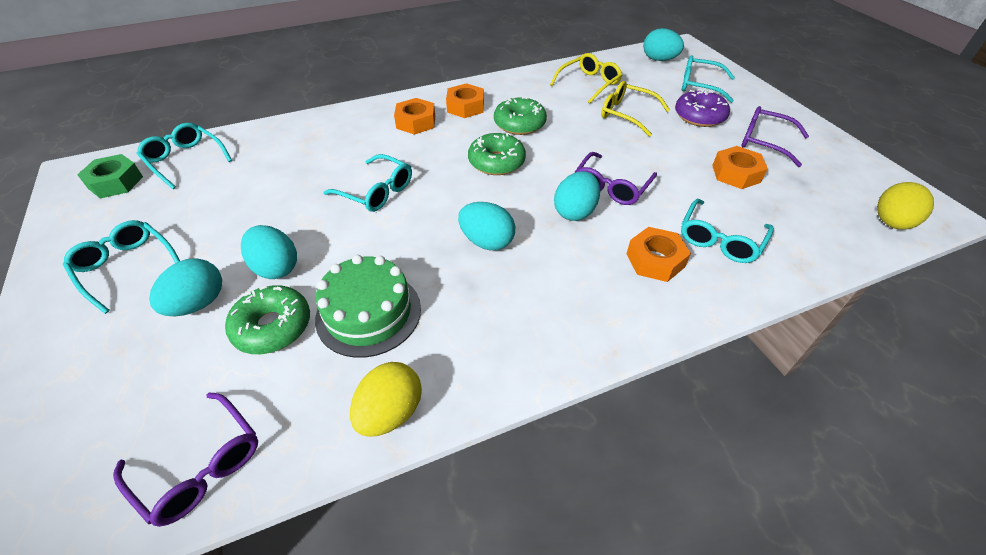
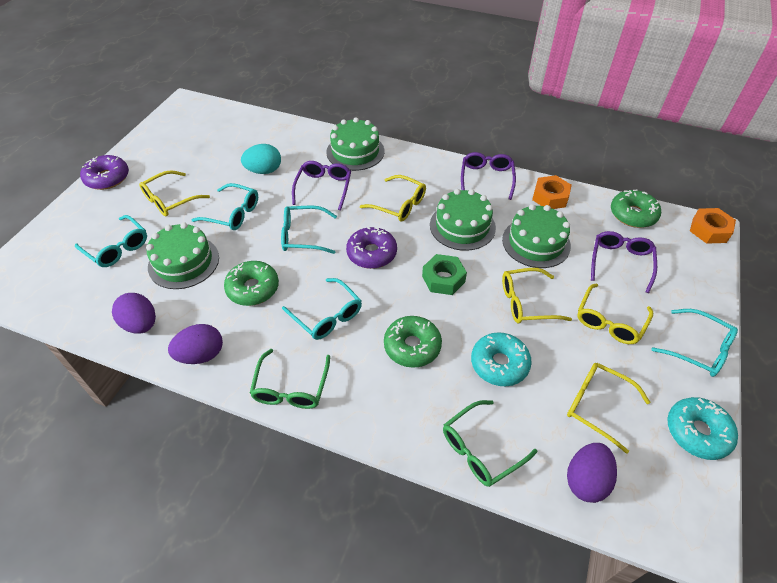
green cake: [315,255,421,358] = 1 -> [146,222,219,289] [326,117,384,171] [430,189,496,251] [502,204,571,268] = 4
green glasses: none = 0 -> [250,349,330,409] [443,400,537,487] = 2
orange nut: [394,98,435,135] [446,83,484,118] [626,227,691,282] [712,146,768,189] = 4 -> [532,175,572,209] [690,208,736,244] = 2
purple donut: [675,89,730,127] = 1 -> [80,155,129,190] [346,227,397,269] = 2
purple egg: none = 0 -> [112,293,156,334] [168,324,223,364] [567,443,617,503] = 3
turquoise donut: none = 0 -> [471,332,532,386] [667,397,738,460] = 2
turquoise egg: [149,258,222,316] [241,225,297,279] [458,202,515,250] [554,171,600,221] [643,28,684,61] = 5 -> [241,144,281,174] = 1
yellow egg: [350,362,422,437] [877,182,934,230] = 2 -> none = 0
yellow glasses: [550,53,622,104] [601,81,670,137] = 2 -> [139,170,210,216] [360,175,426,221] [502,268,572,324] [567,363,650,454] [577,284,653,344] = 5

